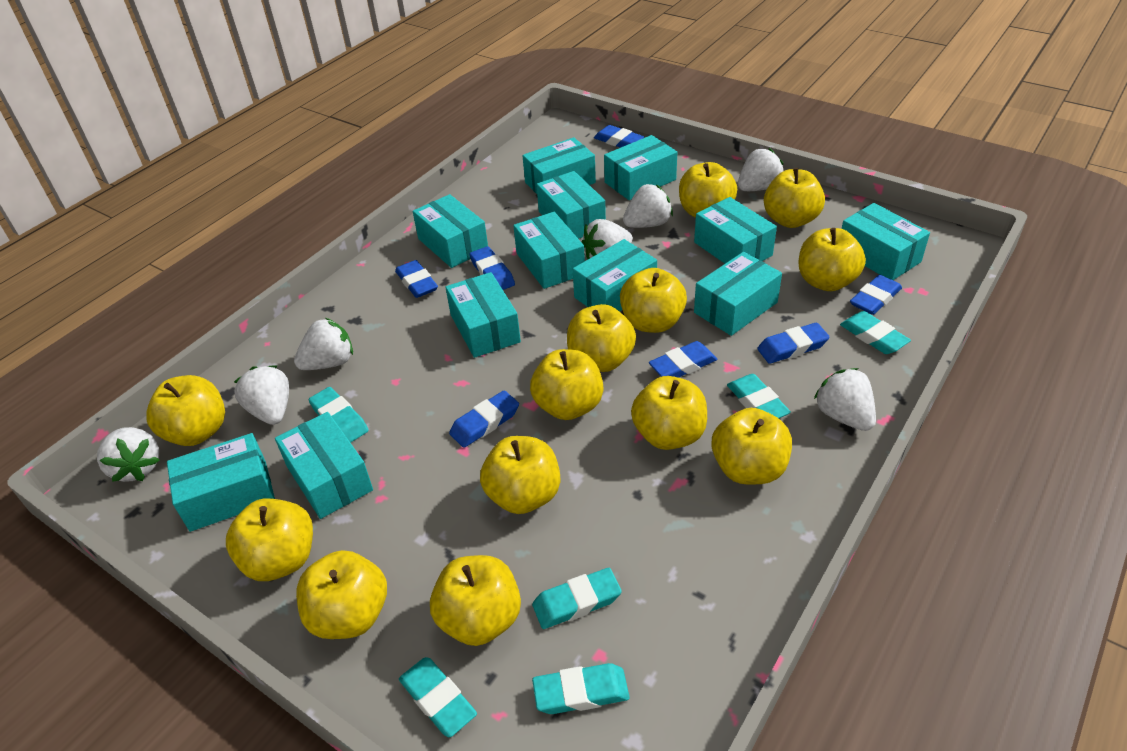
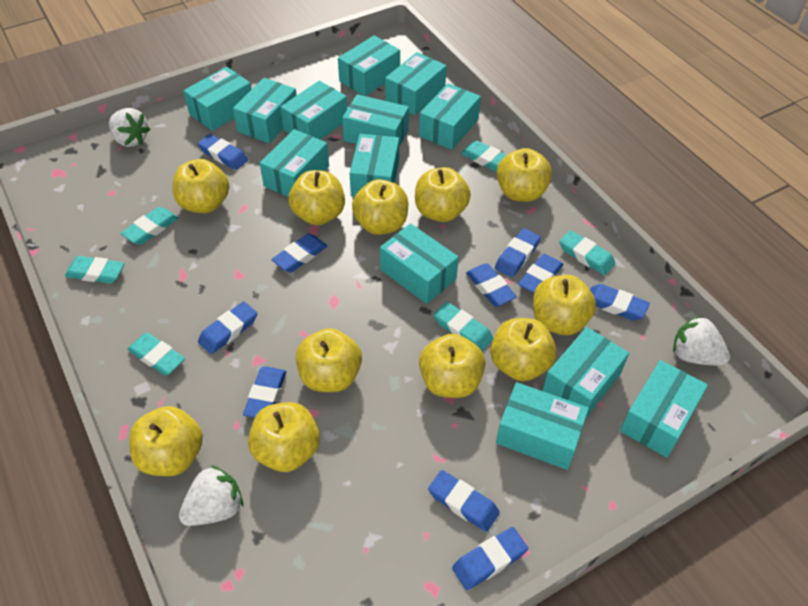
blue eraser: [395,260,438,298] [449,391,519,448] [470,246,515,290] [594,125,644,148] [649,341,718,378] [757,323,829,364] [850,275,902,315] = 7 -> [197,134,248,170] [198,301,257,354] [243,367,286,418] [272,233,327,272] [428,470,500,532] [452,527,528,590] [466,263,517,306] [495,228,541,277] [518,254,563,293] [590,284,650,321] = 10
turquoise box: [167,433,275,532] [275,412,373,519] [413,194,488,268] [445,272,521,358] [513,212,585,289] [522,137,596,194] [536,171,606,239] [573,239,657,312] [604,135,677,200] [694,197,777,263] [694,252,782,336] [842,203,930,280] = 12 -> [183,67,252,131] [233,78,297,143] [260,129,329,197] [280,81,348,140] [338,35,400,96] [342,94,409,147] [350,134,399,197] [380,223,459,304] [385,52,447,115] [419,83,481,150] [496,382,589,470] [542,327,629,417] [620,360,708,458] = 13
white strawberry: [97,427,160,482] [234,365,289,425] [294,318,353,370] [581,219,633,259] [623,184,673,228] [738,148,783,191] [814,368,876,431] = 7 -> [109,108,150,147] [179,465,243,526] [673,315,730,366] = 3
yellow apple: [146,375,225,446] [226,498,313,581] [296,550,387,639] [430,555,521,646] [480,436,560,514] [530,349,604,420] [567,304,636,372] [620,268,687,333] [631,376,707,450] [679,162,737,218] [712,408,792,484] [764,168,825,228] [799,228,866,291] = 13 -> [129,406,203,476] [172,159,229,213] [248,402,320,472] [288,170,345,225] [296,328,362,392] [352,179,408,235] [415,167,471,222] [419,334,486,398] [490,318,557,381] [497,148,552,202] [533,275,596,335] = 11

